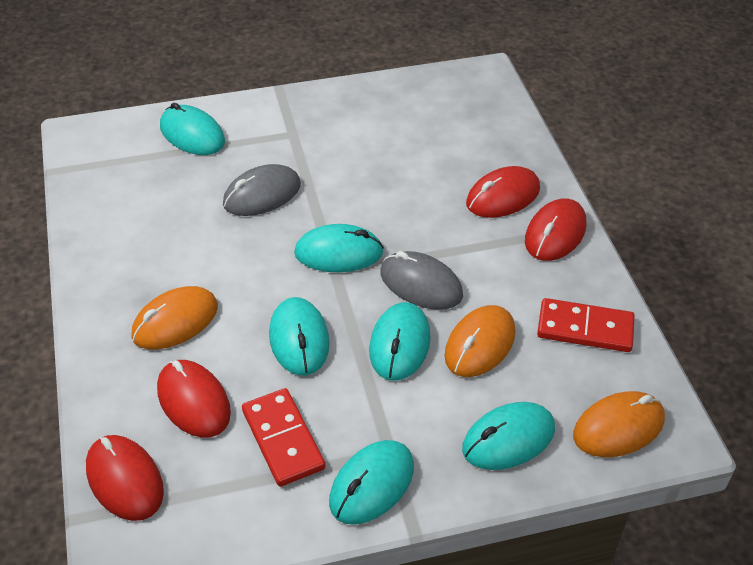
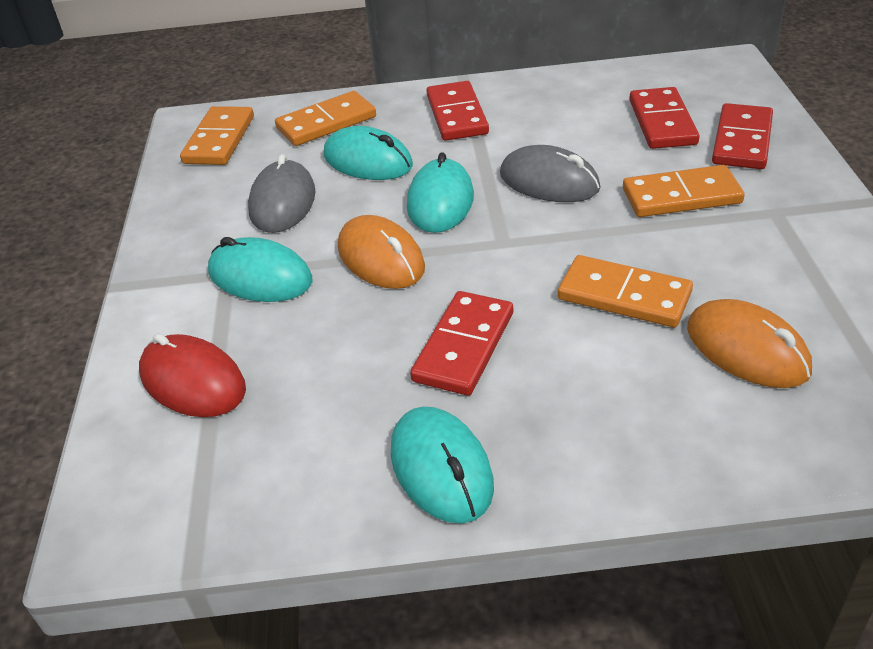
orange domino: none = 0 -> [180,106,254,165] [275,91,376,146] [558,255,693,327] [623,165,745,217] = 4
orange mouse: [131,286,218,349] [444,305,515,377] [573,391,665,457] = 3 -> [338,215,425,289] [687,299,812,388] = 2
red domino: [242,388,325,487] [537,298,635,352] = 2 -> [410,291,513,396] [426,81,489,141] [629,87,699,149] [712,103,773,169] = 4
red mouse: [86,435,164,521] [157,360,231,438] [466,166,540,218] [525,199,586,261] = 4 -> [139,333,246,417] = 1
turquoise mouse: [160,103,225,155] [269,297,330,375] [294,224,384,272] [329,440,414,525] [369,302,431,381] [462,402,555,470] = 6 -> [208,237,313,302] [324,126,413,180] [391,407,494,523] [407,152,474,233] = 4

